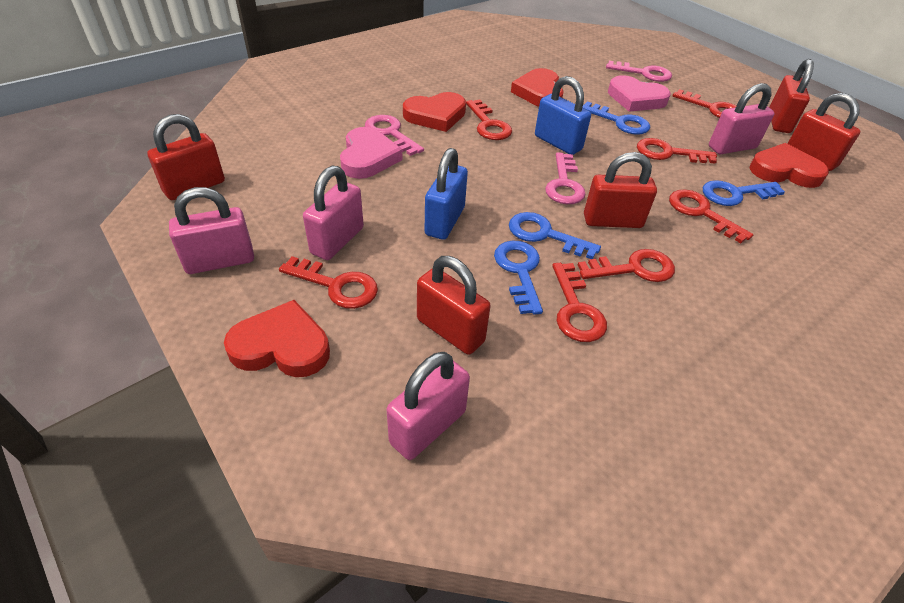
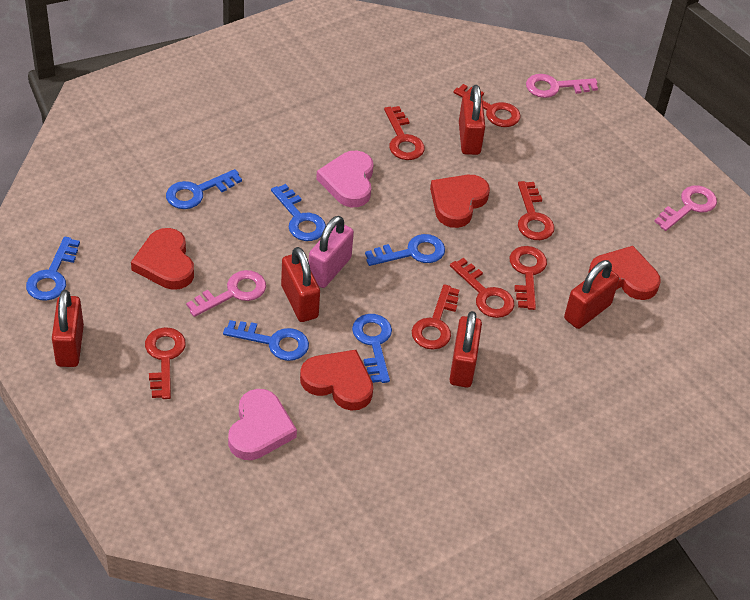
blue key: [494,241,543,315] [509,212,601,259] [582,101,650,134] [703,180,785,206] = 4 -> [26,236,80,301] [166,169,242,209] [223,320,309,361] [271,184,326,241] [352,314,392,383] [365,234,445,266] = 6
blue padlock: [425,148,468,240] [535,76,591,155] = 2 -> none = 0
pink padlock: [169,187,254,274] [303,165,364,260] [387,352,470,460] [709,83,775,154] = 4 -> [309,216,354,288] = 1

